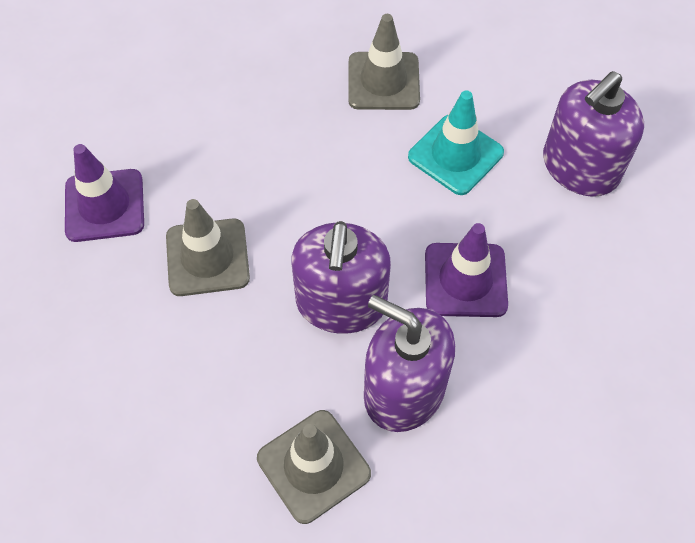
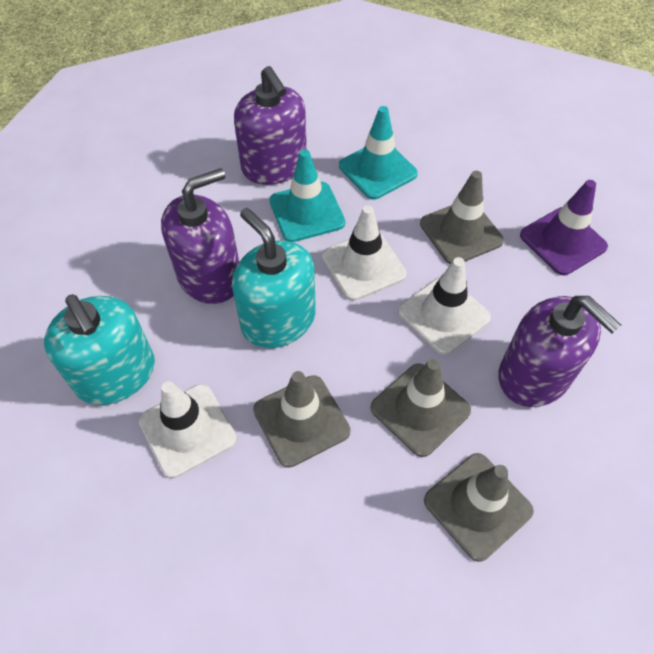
grey traffic cone: [166,199,250,296] [257,410,371,524] [348,14,420,110] = 3 -> [253,371,350,468] [370,359,471,457] [420,171,504,264] [424,453,534,562] = 4
purple traffic cone: [65,144,144,242] [425,223,508,317] = 2 -> [520,180,608,275] = 1
turquoise soap dispenser: none = 0 -> [44,294,155,405] [232,208,316,348] = 2
turquoise traffic cone: [408,91,504,195] = 1 -> [269,149,345,242] [339,106,418,200] = 2
white traffic cone: none = 0 -> [139,381,237,478] [322,205,407,301] [398,257,491,355] = 3

